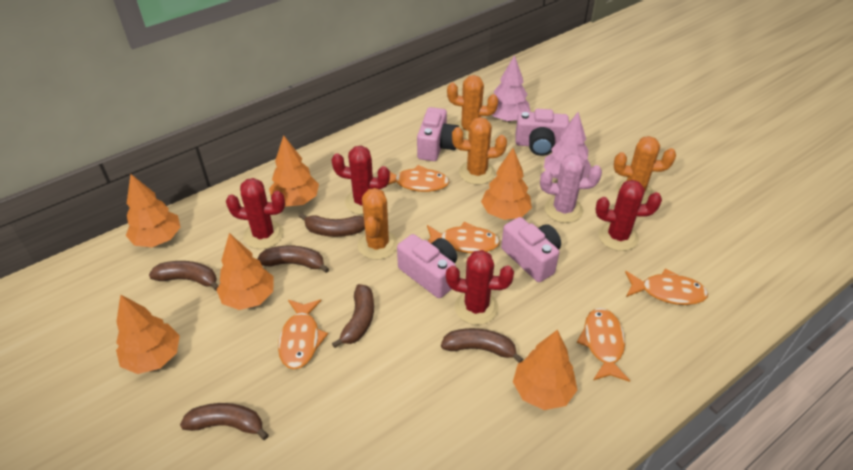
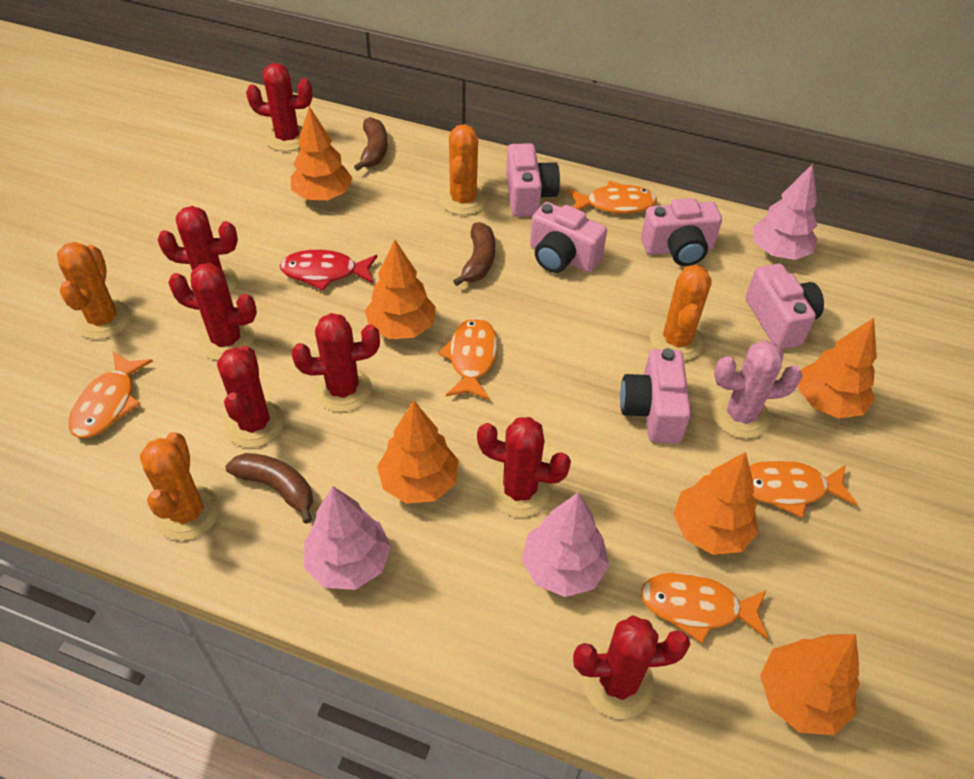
brown banana: [149,261,219,291] [180,403,269,440] [257,246,329,273] [299,213,365,237] [332,284,374,348] [441,328,523,363] = 6 -> [226,453,313,524] [354,117,388,171] [453,222,495,286] = 3
pink camera: [397,234,457,298] [417,107,459,161] [501,217,561,282] [515,109,569,156] = 4 -> [506,143,560,217] [530,202,607,273] [620,348,691,443] [641,198,722,266] [746,264,824,349] = 5
pink tree: [492,55,530,122] [544,112,592,179] = 2 -> [304,486,391,590] [522,493,609,597] [752,164,818,260] = 3
red cactus: [226,178,285,249] [332,146,390,215] [446,250,514,325] [596,180,662,251] = 4 -> [158,206,238,294] [168,263,257,361] [217,346,284,448] [246,63,313,151] [292,313,380,412] [477,417,571,517] [573,615,690,719] = 7
red fish: none = 0 -> [280,249,377,291] = 1

